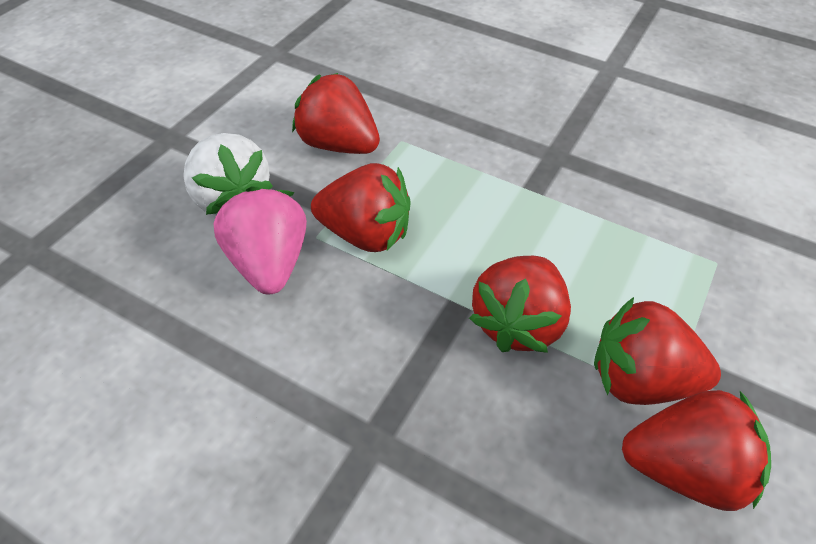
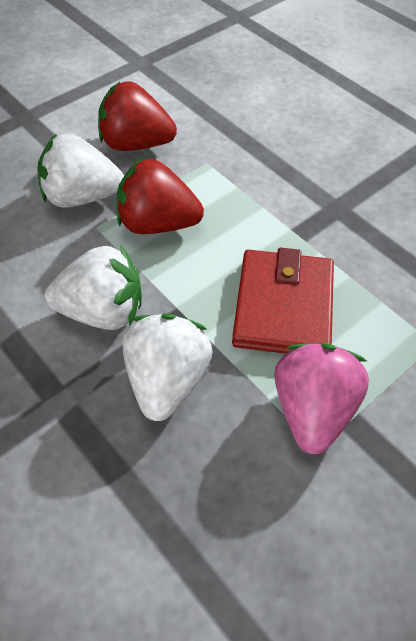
red strawberry: [292,73,380,154] [311,163,410,252] [469,256,571,353] [594,297,721,405] [622,390,771,511] = 5 -> [98,81,177,151] [116,157,204,234] = 2
red wallet: none = 0 -> [232,247,334,354] = 1
white strawberry: [183,133,273,215] = 1 -> [37,133,124,208] [45,245,142,330] [122,314,212,421] = 3

